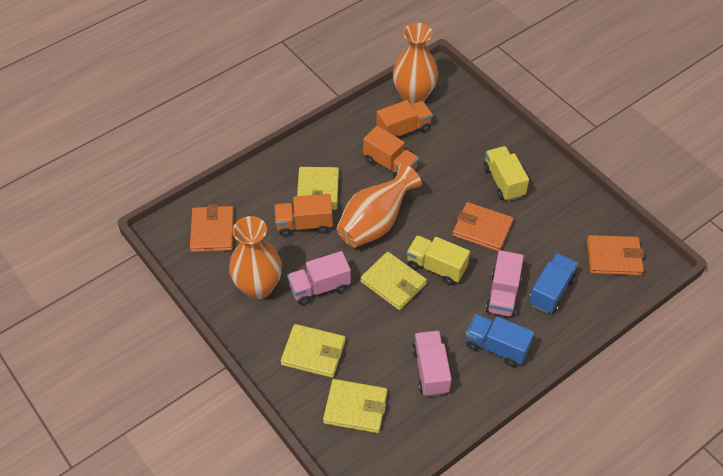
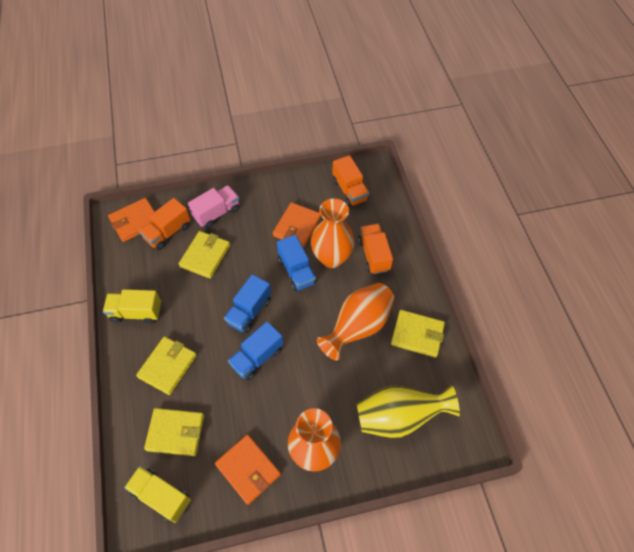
blue truck: [466,314,534,367] [529,253,578,314] = 2 -> [224,274,271,333] [228,322,283,381] [277,235,316,291] = 3
pink truck: [287,251,351,305] [412,330,452,396] [485,250,524,317] = 3 -> [188,185,240,229] = 1
yellow vase: none = 0 -> [357,385,460,438] = 1

